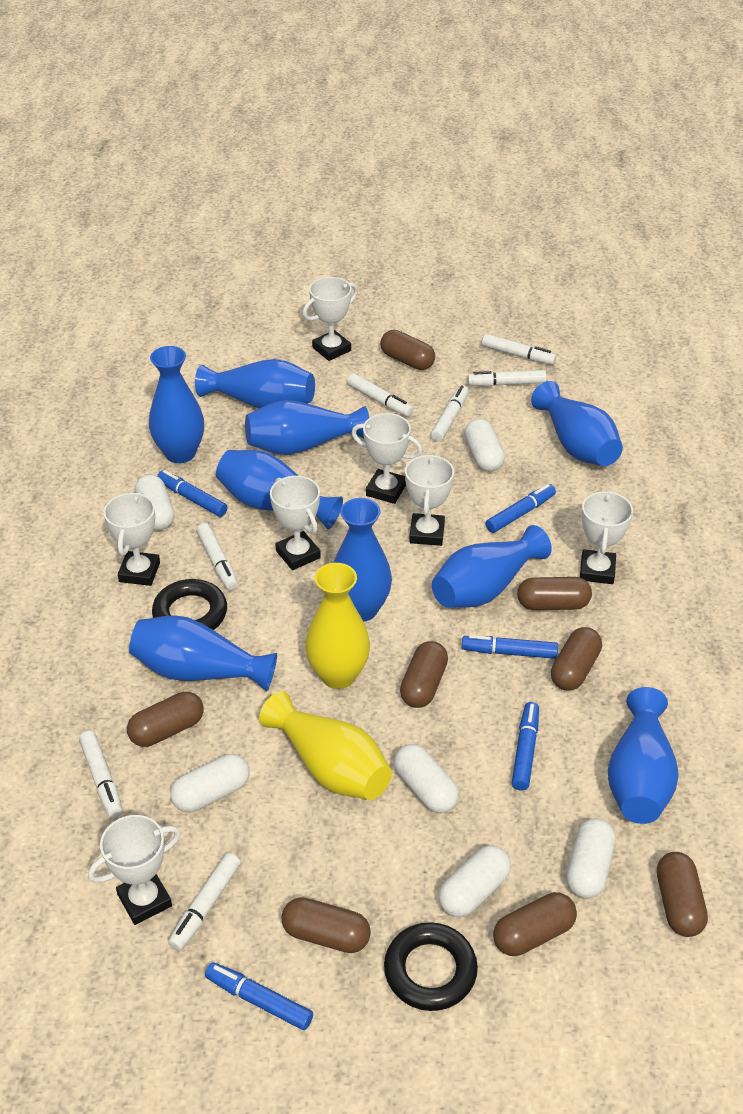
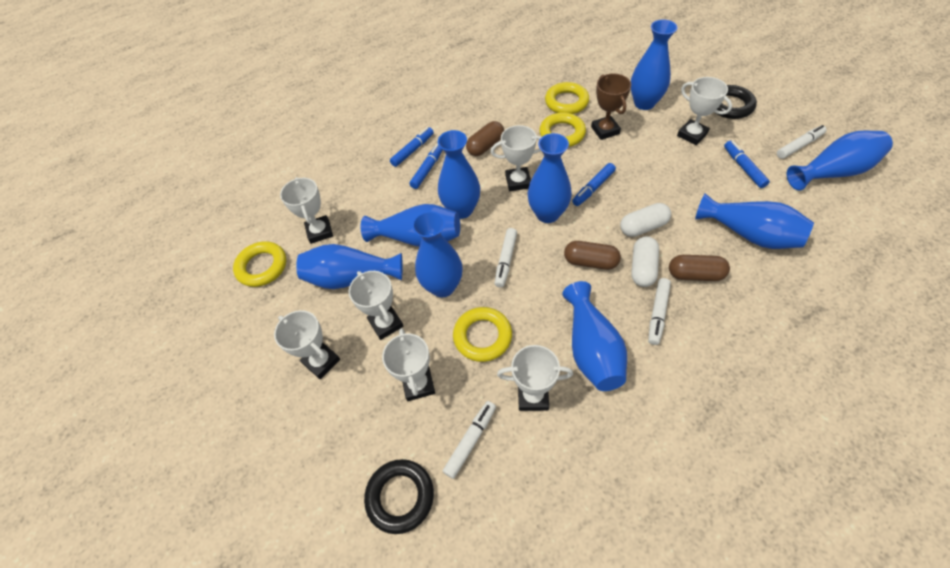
blue marker: [157,470,228,517] [205,962,313,1030] [462,635,558,659] [485,484,556,533] [512,702,539,791] = 5 -> [390,127,434,167] [409,144,443,189] [572,163,616,206] [724,141,770,188] = 4
brown capsule: [127,692,204,747] [281,897,371,953] [380,330,435,370] [400,641,448,708] [493,892,577,956] [517,577,592,610] [551,627,602,691] [657,852,708,937] = 8 -> [466,121,504,156] [564,241,621,270] [669,255,730,281] = 3
brown trophy: none = 0 -> [591,73,631,140] = 1
white capsule: [135,474,175,530] [170,754,250,812] [394,744,459,813] [439,845,511,917] [464,419,505,472] [567,818,615,899] = 6 -> [620,203,671,237] [631,236,659,287] = 2
white marker: [79,731,123,818] [168,853,241,951] [196,523,238,590] [347,374,413,417] [431,385,469,442] [467,370,547,386] [482,334,556,365] = 7 -> [443,401,496,479] [495,228,517,288] [648,278,671,345] [777,125,827,159] = 4
yellow ring: none = 0 -> [233,241,286,287] [453,307,512,362] [540,112,586,147] [545,82,589,114] = 4
yellow vase: [259,691,392,800] [305,563,370,689] = 2 -> none = 0

